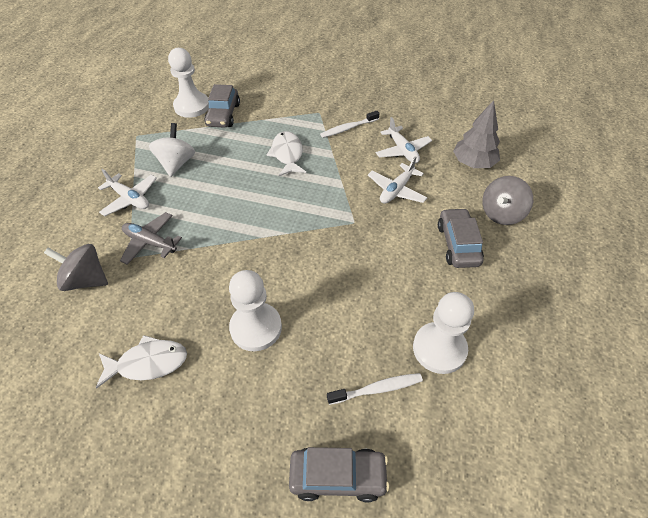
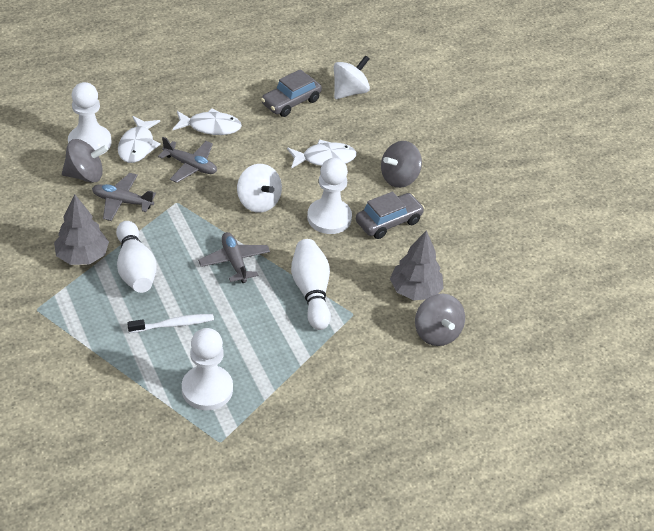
grey car: [204,84,240,128] [289,447,390,502] [438,208,484,268] = 3 -> [261,69,322,117] [356,192,425,239] = 2
grey plane: [120,212,182,265] = 1 -> [92,173,156,221] [158,137,217,183] [198,232,270,283] = 3
grey spinning top: [44,244,108,291] [482,176,533,225] = 2 -> [62,139,108,183] [381,141,422,188] [415,294,465,346] = 3
grey tree: [453,100,500,168] = 1 -> [54,195,109,265] [390,230,444,300] = 2
white bowling pin: none = 0 -> [116,221,157,293] [291,239,331,330] = 2
white fish: [96,335,187,389] [267,131,306,176] = 2 -> [118,116,161,163] [172,108,242,135] [287,140,357,169] = 3
white plane: [98,169,157,216] [368,156,428,204] [376,117,432,163] = 3 -> none = 0
white spinning top: [149,123,195,177] = 1 -> [237,164,282,213] [334,55,370,99] = 2
white toothbrush: [320,111,380,138] [327,373,423,405] = 2 -> [127,314,214,333] = 1

